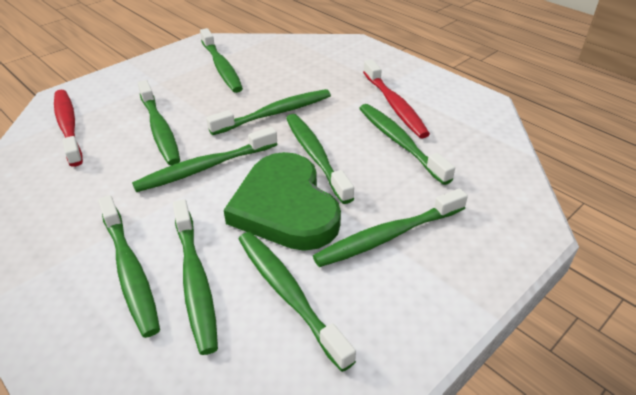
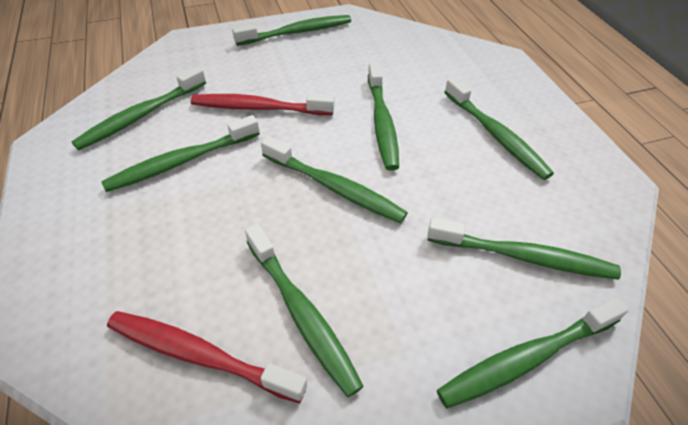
green heart: [224,152,341,251] = 1 -> none = 0
green toothbrush: [98,195,160,338] [132,127,277,192] [138,80,180,165] [173,199,218,355] [200,28,243,93] [206,89,331,135] [239,232,356,372] [286,114,354,204] [313,188,468,267] [359,104,455,185] = 10 -> [72,66,206,150] [101,115,260,192] [232,15,351,46] [245,224,364,397] [261,136,408,223] [368,62,399,171] [427,218,621,280] [437,297,629,409] [445,77,554,180] = 9

